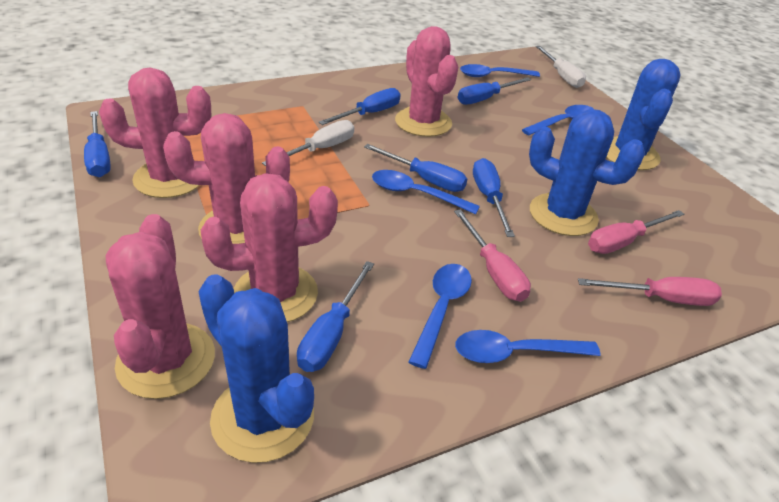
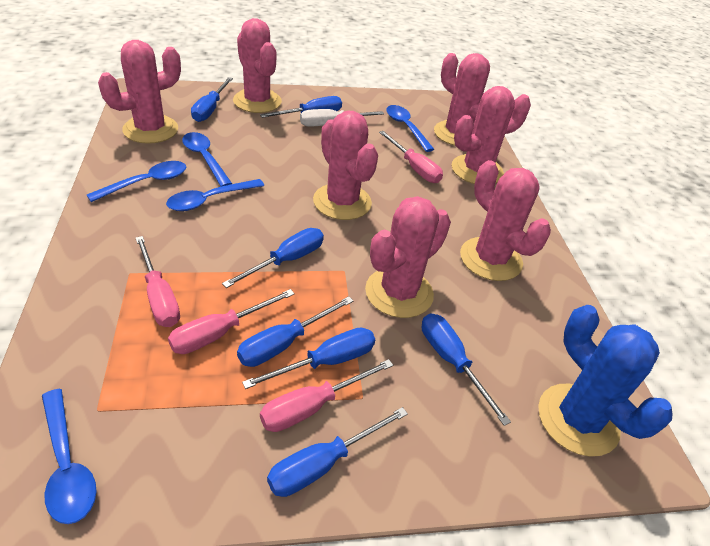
blue cactus: [198,274,314,463] [529,109,645,236] [606,59,681,170] = 3 -> [538,305,672,457] = 1
blue screwdriver: [84,111,111,177] [297,261,374,372] [318,88,401,125] [364,144,467,192] [458,77,531,105] [473,158,515,237] = 6 -> [191,77,233,122] [222,228,324,288] [237,296,353,367] [242,328,375,389] [260,96,342,118] [267,407,408,497] [422,313,511,426] = 7
pink cactus: [99,68,211,198] [106,214,215,399] [163,113,290,244] [201,173,338,322] [395,26,458,137] = 5 -> [98,40,181,144] [233,18,282,113] [313,111,378,220] [365,196,451,318] [434,53,490,146] [451,86,531,184] [460,160,551,281] = 7
pink screwdriver: [454,209,531,302] [578,277,722,306] [588,210,684,254] = 3 -> [136,236,180,327] [168,289,295,354] [260,359,393,432] [379,131,443,183] = 4
white screwdriver: [262,120,354,166] [536,46,586,88] = 2 -> [300,109,384,127] = 1

